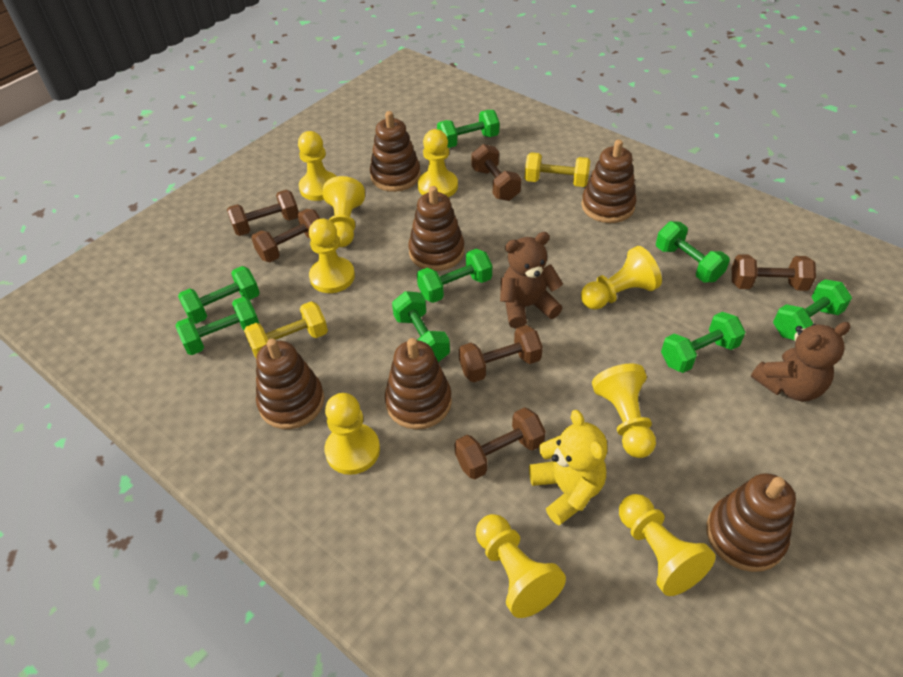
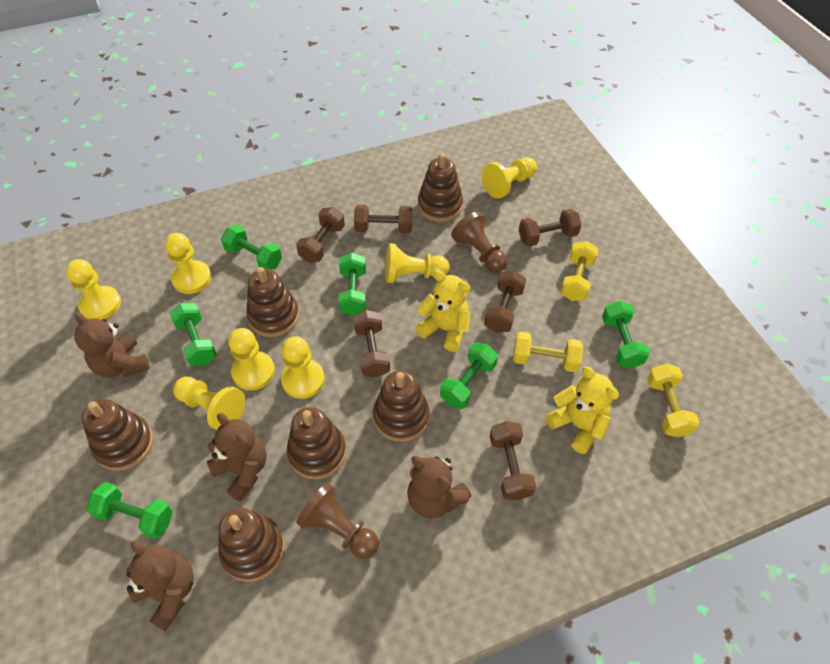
brown pawn: none = 0 -> [296,483,379,559] [451,212,507,273] = 2
brown teddy bear: [500,232,563,329] [751,322,850,401] = 2 -> [74,313,150,378] [126,541,194,632] [206,413,267,502] [407,456,471,518] = 4
green dumbbell: [175,296,260,355] [178,266,260,324] [392,291,450,362] [417,249,492,303] [437,110,499,148] [656,221,730,283] [661,312,745,373] [773,279,852,340] = 8 -> [86,482,173,539] [169,303,217,366] [221,225,282,270] [338,252,366,316] [440,343,498,409] [602,301,650,368] = 6
yellow dumbbell: [244,301,328,358] [525,152,591,187] = 2 -> [513,332,583,372] [560,241,599,301] [647,364,700,437] = 3
yellow pawn: [298,131,337,201] [309,219,355,293] [322,176,365,247] [325,393,380,475] [418,129,458,197] [476,514,566,618] [581,246,662,310] [592,363,656,458] [619,494,716,596] = 9 -> [66,259,121,320] [165,233,211,294] [173,377,245,430] [228,328,275,390] [281,336,325,399] [385,243,449,283] [482,157,537,199] = 7
yellow teddy bear: [529,410,607,525] = 1 -> [415,270,471,352] [546,366,619,454] = 2

